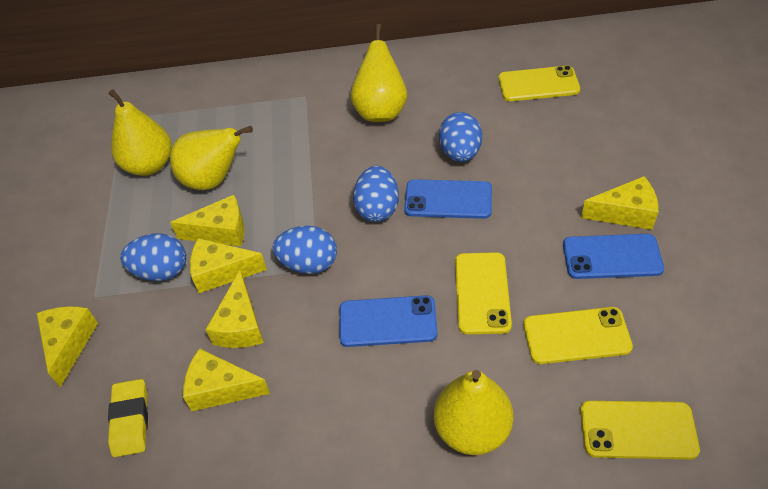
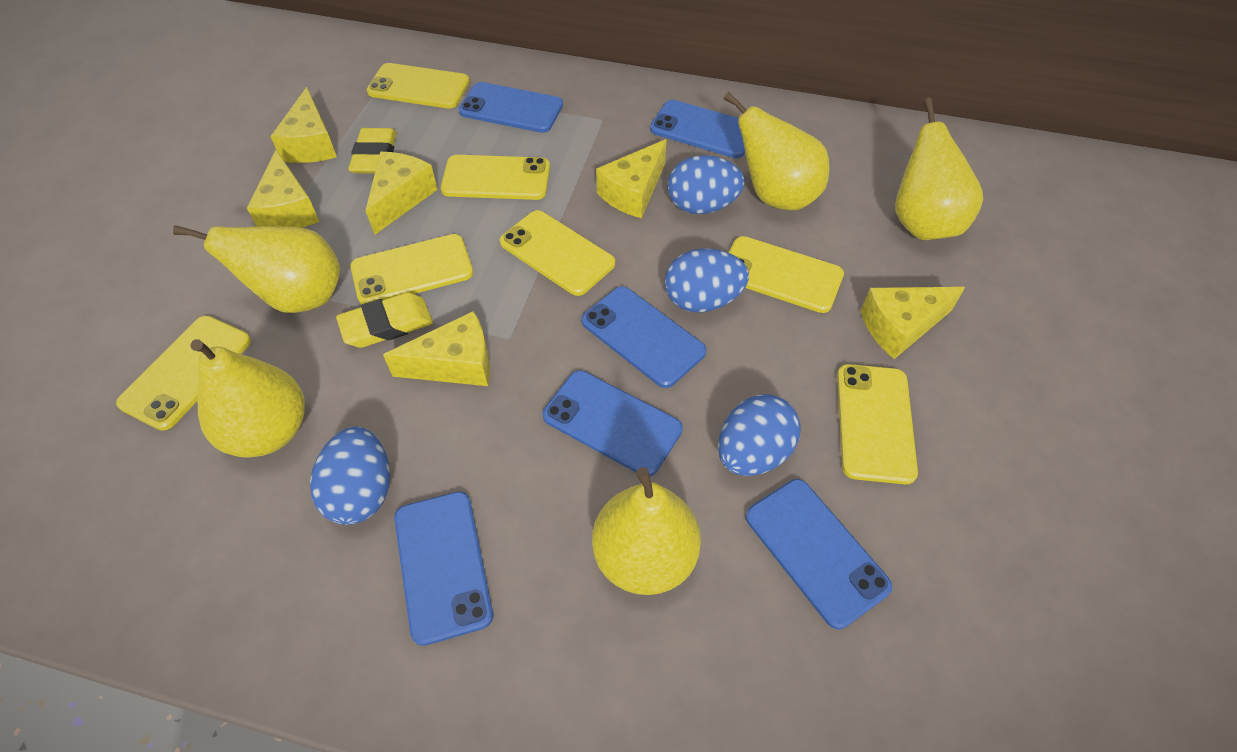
blue phone: [339,295,438,347] [404,179,492,219] [563,234,664,279] = 3 -> [394,491,493,646] [459,82,563,133] [543,370,683,476] [581,286,706,388] [650,100,745,158] [746,479,892,629] = 6
yellow eraser: [108,379,148,457] = 1 -> [336,292,433,348] [348,128,397,174] = 2
yellow pear: [108,89,172,176] [170,126,253,190] [351,24,407,122] [434,370,514,455] = 4 -> [173,225,340,313] [190,339,305,458] [592,467,701,595] [724,92,829,210] [895,98,983,240] = 5
yellow phone: [455,252,512,334] [498,65,580,101] [524,307,633,364] [580,401,700,459] = 4 -> [116,316,251,431] [350,234,473,304] [367,63,470,109] [441,155,550,200] [500,210,615,296] [729,236,844,313] [837,364,918,485] = 7

